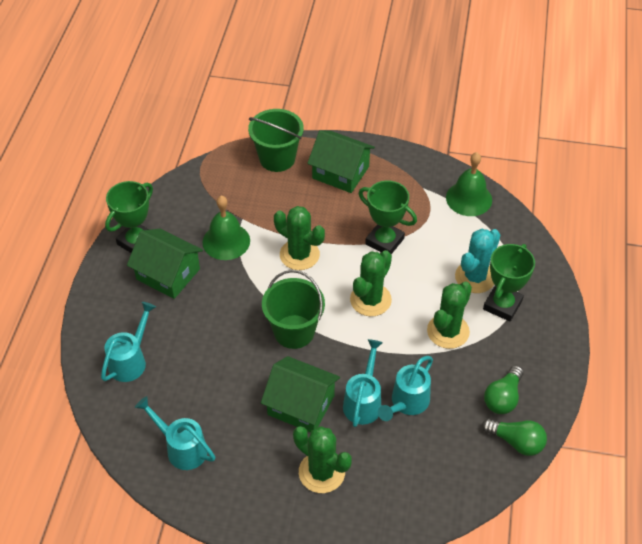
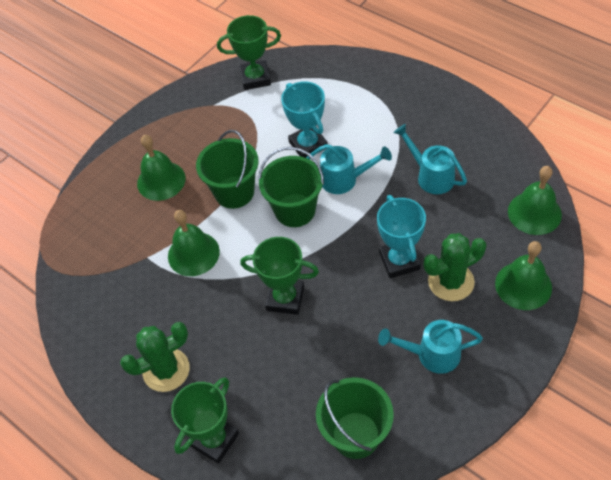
green bell: [202,196,250,260] [446,152,492,216] = 2 -> [137,135,186,201] [168,210,220,276] [495,241,552,310] [508,166,562,235] = 4
green bucket: [248,109,304,172] [262,270,325,349] = 2 -> [196,130,259,209] [258,147,324,227] [316,377,394,459] = 3
green cactus: [274,206,325,270] [293,426,352,493] [350,250,392,316] [427,282,472,349] = 4 -> [120,322,190,392] [424,233,486,301] = 2
green house: [127,229,203,299] [261,356,340,433] [307,130,375,193] = 3 -> none = 0
green light bulb: [482,418,547,456] [484,365,523,414] = 2 -> none = 0
turquoise cactus: [455,229,500,293] = 1 -> none = 0
turquoise trophy: none = 0 -> [281,81,328,158] [377,195,426,278] = 2
turquoise watering can: [101,302,156,382] [135,396,215,470] [343,339,383,427] [378,356,433,421] = 4 -> [306,144,392,194] [378,320,483,374] [394,124,467,194] = 3

